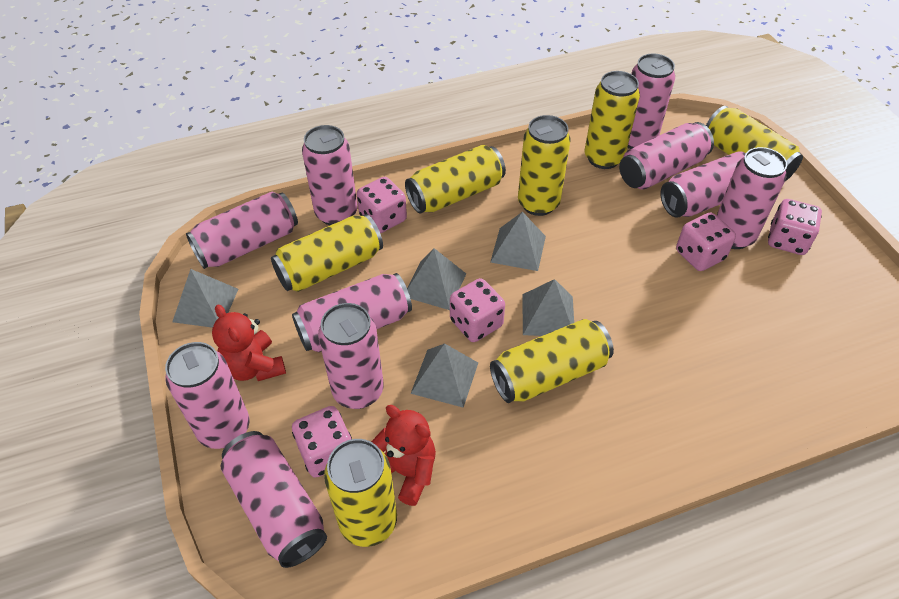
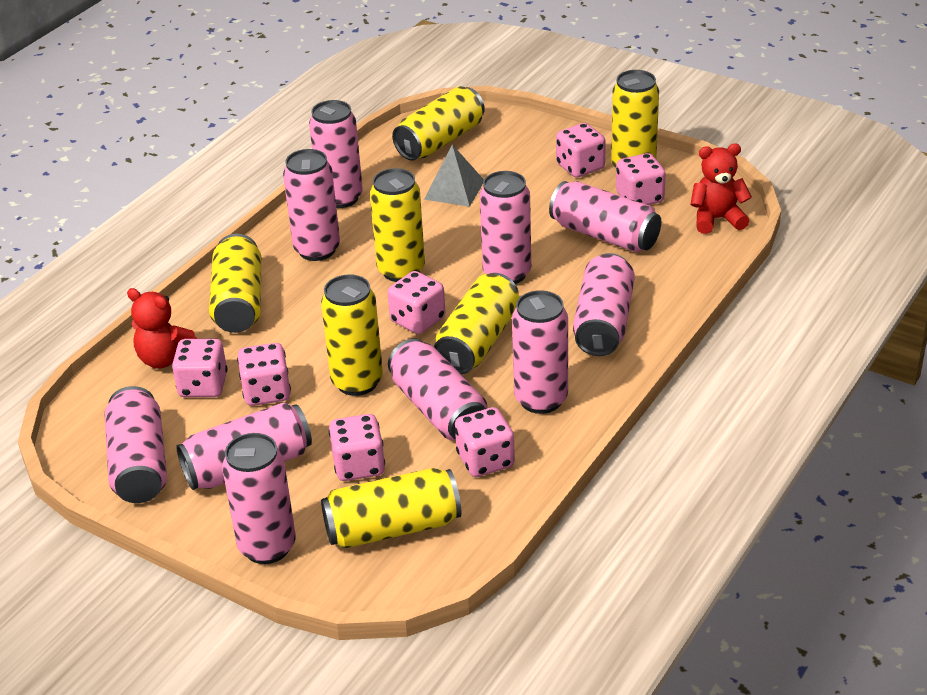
grey pyramid: [172,269,238,328] [407,248,466,310] [411,343,478,408] [490,212,546,271] [522,279,574,336] = 5 -> [424,145,484,207] = 1
pink dice: [292,406,352,478] [357,177,407,233] [450,278,505,342] [676,213,736,271] [768,199,822,255] = 5 -> [172,339,228,397] [237,343,291,406] [329,414,385,481] [387,271,445,334] [455,407,515,477] [556,123,606,178] [616,153,666,205] = 7

